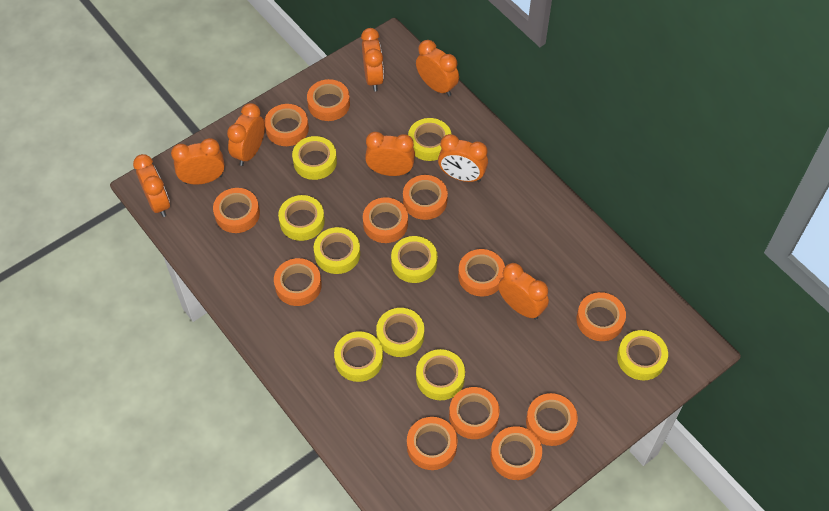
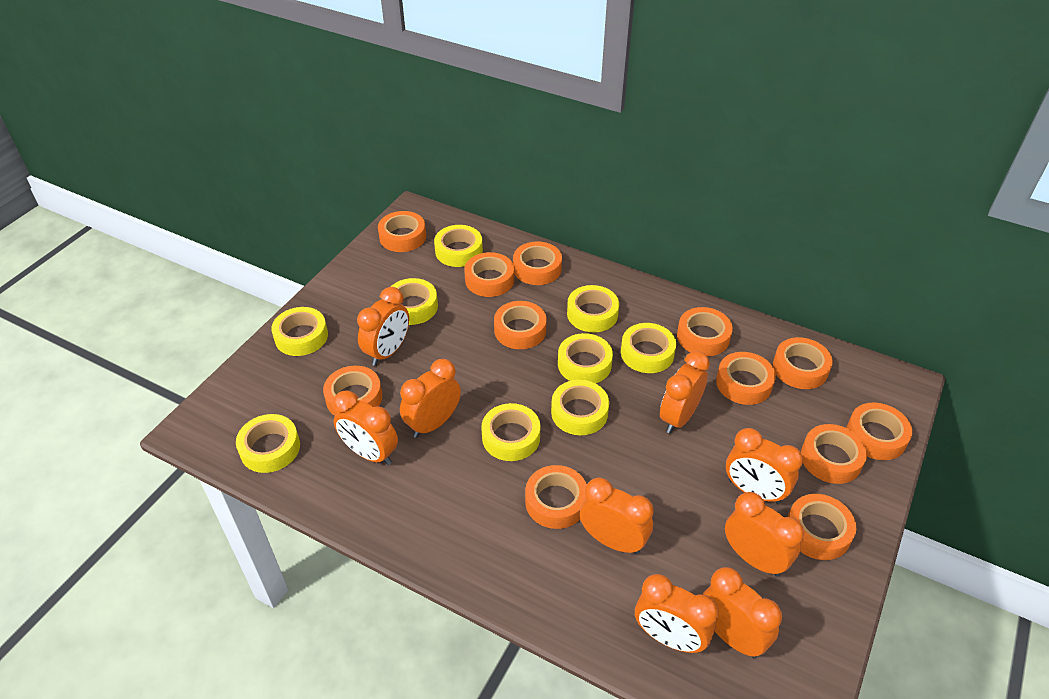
orange clock: [133,154,170,217] [171,138,225,184] [227,103,265,166] [361,28,384,92] [365,132,415,176] [416,40,459,96] [438,134,488,182] [498,263,549,320] = 8 -> [333,390,398,465] [357,287,409,366] [400,359,461,438] [580,477,653,554] [635,574,719,653] [660,351,710,433] [703,567,782,658] [725,492,804,577] [726,428,803,504] = 9

